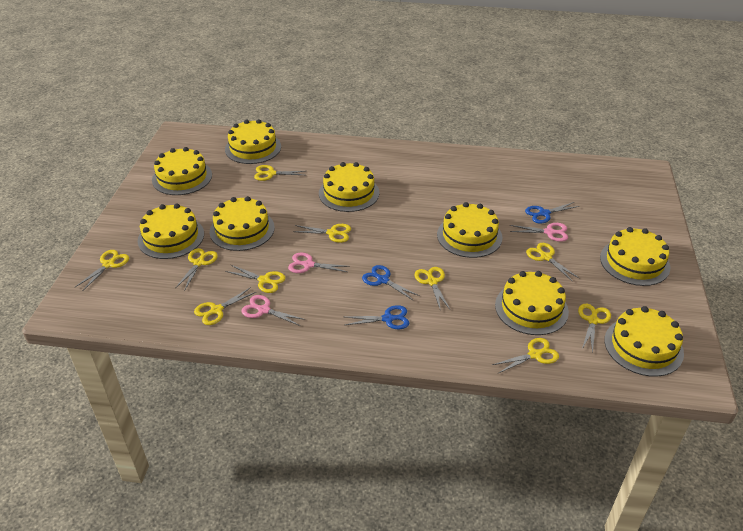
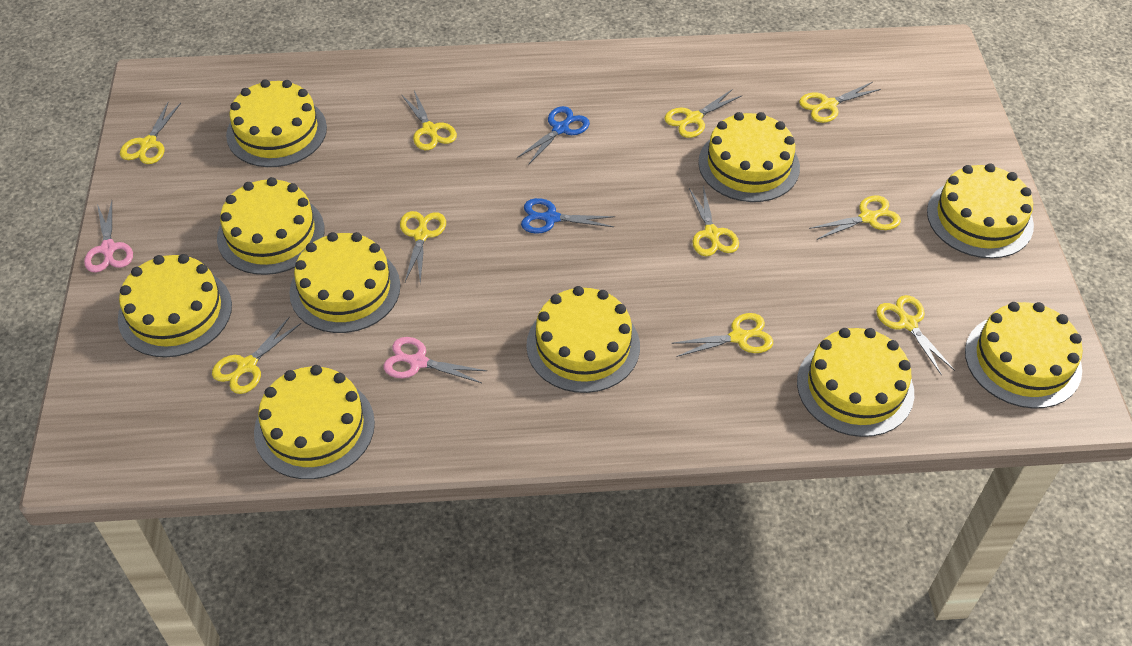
blue scissors: [345,305,409,329] [362,265,420,301] [525,202,580,224] = 3 -> [517,106,590,165] [521,198,615,234] = 2
pink scissors: [241,295,305,326] [288,253,350,273] [510,223,568,242] = 3 -> [84,201,133,273] [383,337,487,383] = 2
yellow cake: [138,204,204,259] [152,147,212,195] [210,196,275,251] [225,119,281,164] [319,162,379,212] [437,202,502,258] [495,271,569,335] [600,227,670,286] [604,306,684,377] = 9 -> [118,254,232,357] [217,177,325,275] [226,79,327,167] [254,365,375,479] [289,232,400,333] [526,286,640,393] [698,112,800,202] [797,328,914,437] [927,163,1034,259] [965,302,1083,409] = 10

